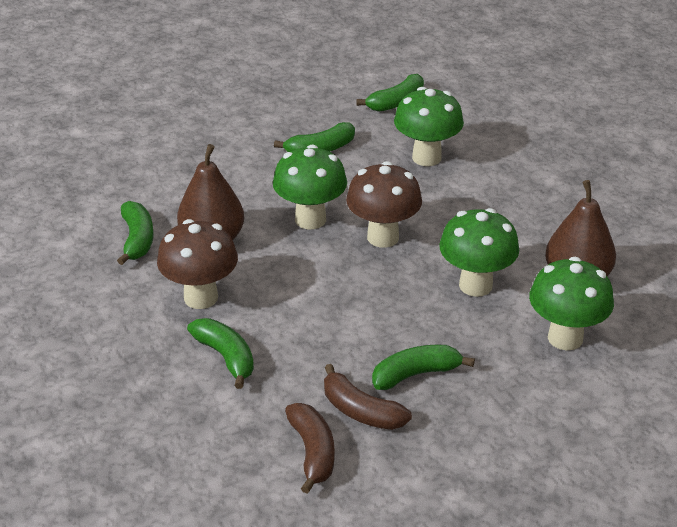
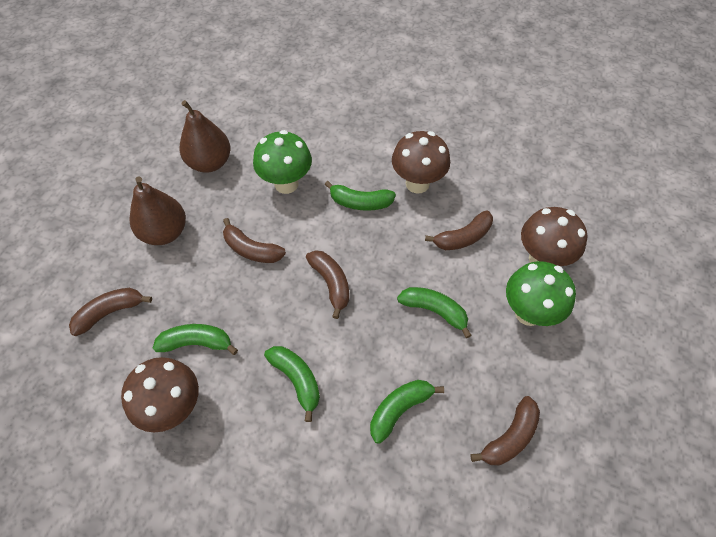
brown banana: [285,403,335,494] [324,364,412,430] = 2 -> [69,288,152,336] [223,218,286,263] [306,250,349,319] [425,210,493,250] [470,396,540,466] = 5
brown mushroom: [157,219,238,309] [346,161,422,248] = 2 -> [121,357,199,432] [392,131,450,193] [521,207,587,266] = 3
green mushroom: [273,145,347,229] [394,87,464,166] [439,208,519,297] [529,257,614,351] = 4 -> [253,130,312,194] [506,261,576,326] = 2

